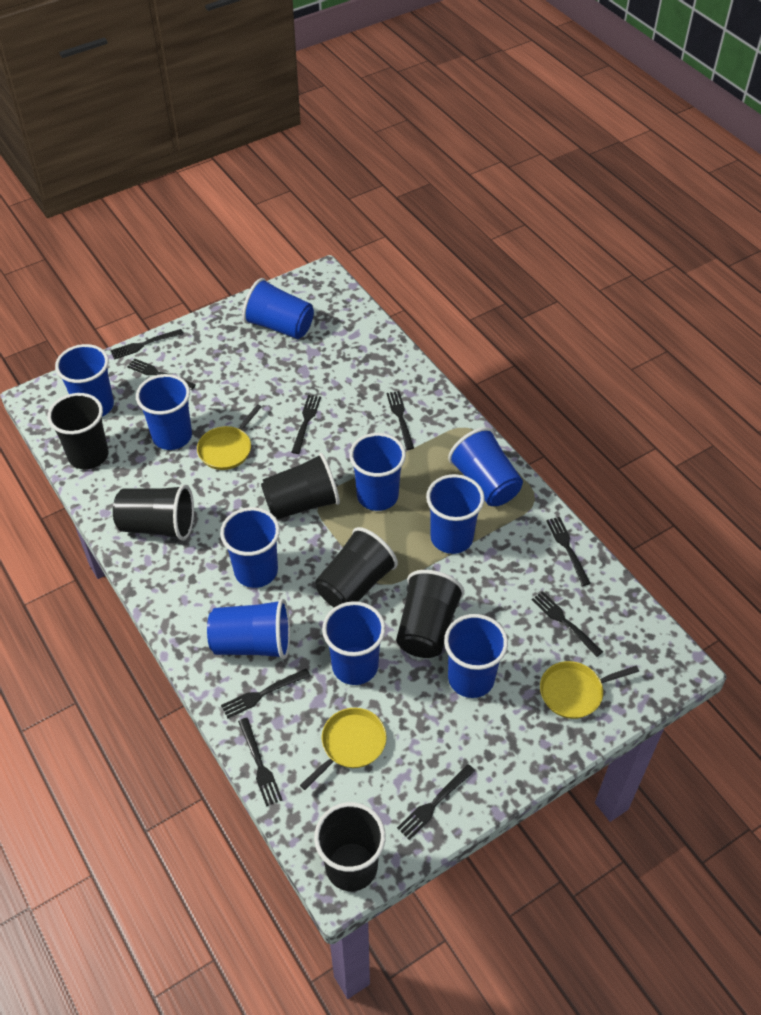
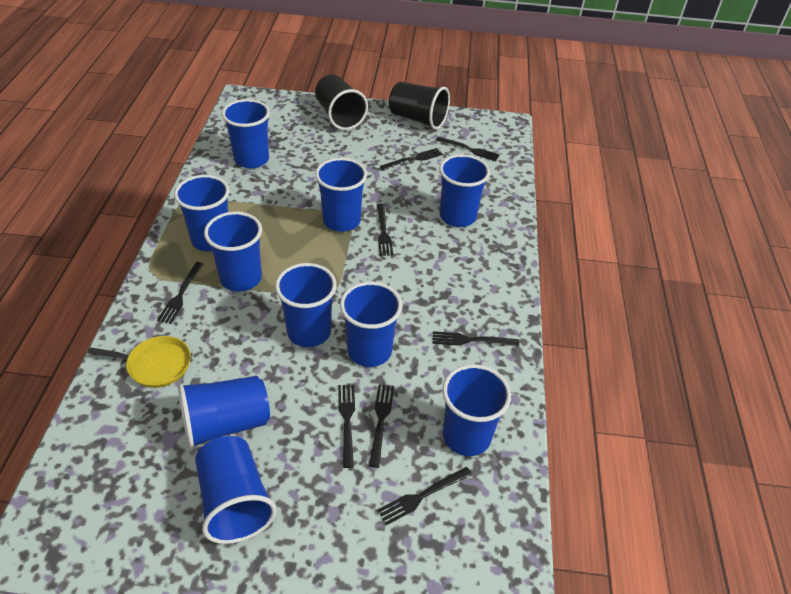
black cup: [47,393,109,469] [113,485,194,541] [261,453,340,519] [314,802,386,891] [315,527,398,607] [396,570,465,658] = 6 -> [315,75,368,130] [389,82,450,130] = 2
black fork: [110,329,183,360] [127,358,196,390] [221,668,311,719] [238,718,282,806] [292,395,321,454] [386,391,414,450] [397,764,475,840] [531,591,603,657] [546,517,591,586] = 9 -> [157,262,203,324] [338,385,355,468] [369,384,394,468] [377,204,393,256] [378,467,472,525] [380,148,443,170] [433,331,519,346] [436,137,500,161] = 8
yellow pan: [197,404,261,470] [300,708,387,790] [540,661,639,719] = 3 -> [87,336,191,388] = 1

